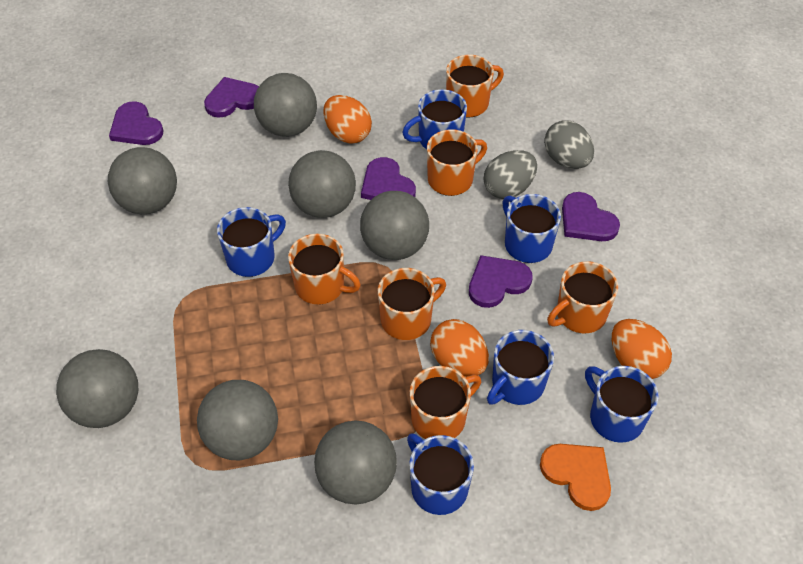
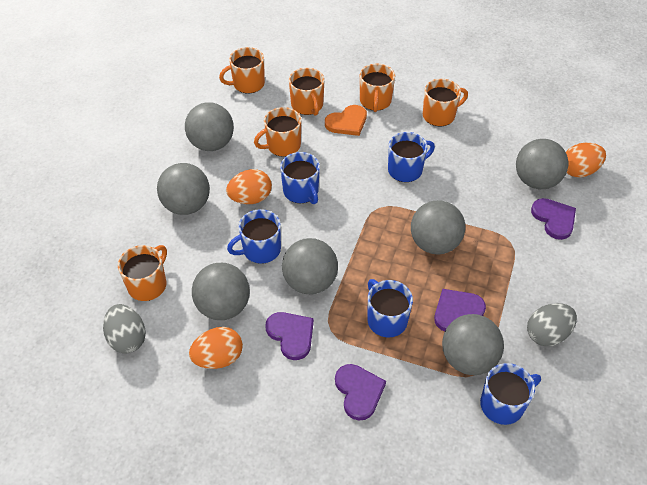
blue mug: [217,207,286,277] [402,89,467,149] [407,433,474,515] [487,330,554,405] [502,194,561,263] [585,366,658,443] = 6 -> [227,209,281,264] [280,152,320,204] [368,279,413,338] [388,132,435,182] [480,363,541,425] = 5
purple heart: [109,101,164,145] [204,77,259,118] [361,157,416,200] [469,255,532,308] [562,192,620,241] = 5 -> [266,312,314,360] [335,364,386,420] [434,289,486,331] [531,198,576,240] = 4

